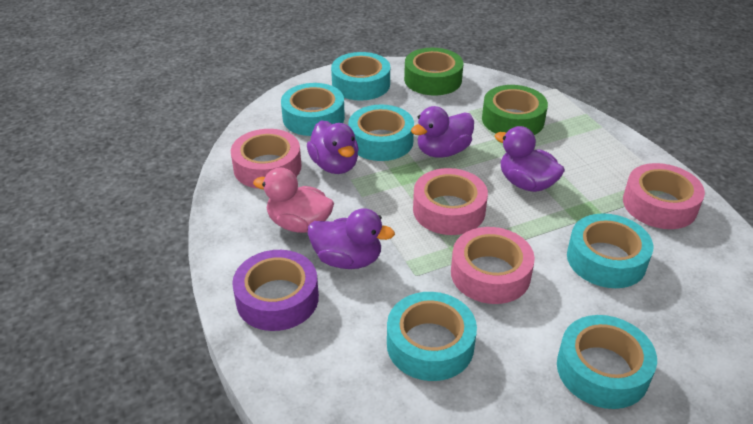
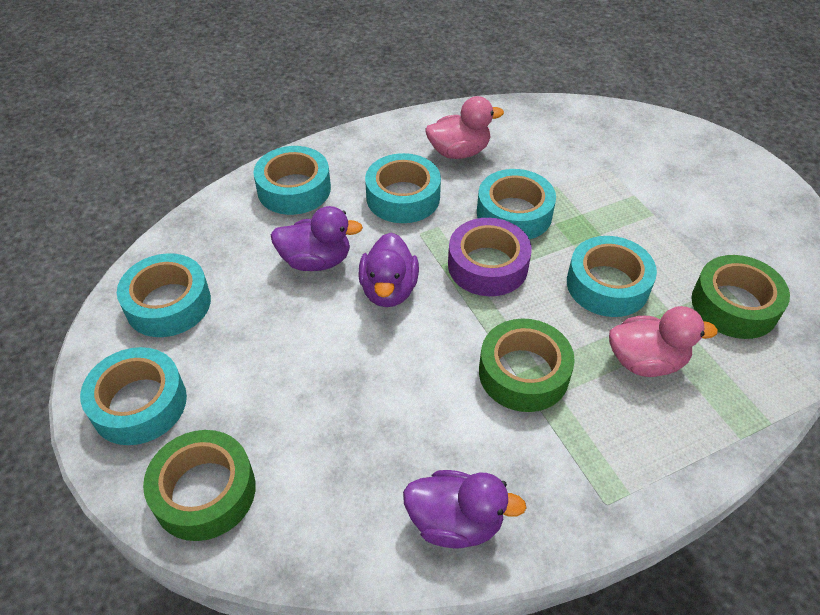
green tape: [404,48,463,96] [482,85,548,135] = 2 -> [143,430,256,541] [479,319,575,412] [691,255,790,339] = 3
pink duck: [253,168,334,233] = 1 -> [426,96,504,159] [609,306,718,377] = 2
pink tape: [231,129,302,189] [413,168,488,235] [451,227,535,304] [623,163,705,229] = 4 -> none = 0
purple duck: [307,121,359,174] [308,208,395,269] [411,106,474,158] [495,126,565,192] = 4 -> [271,206,363,271] [358,232,419,307] [403,470,527,549] = 3

